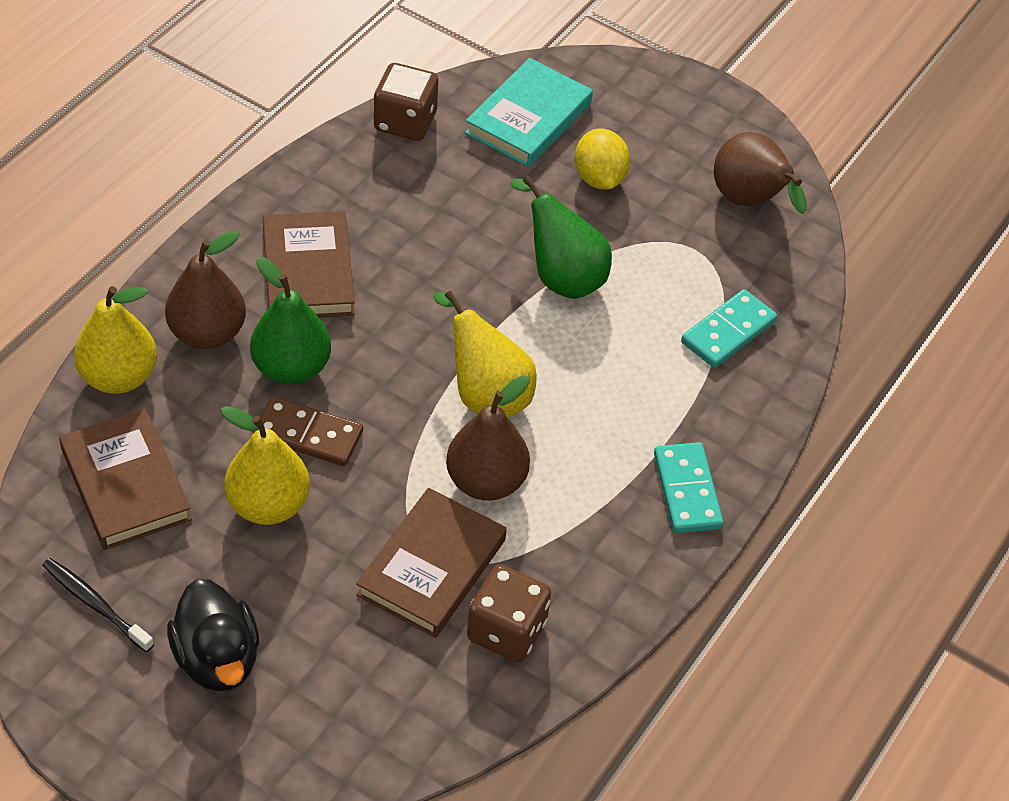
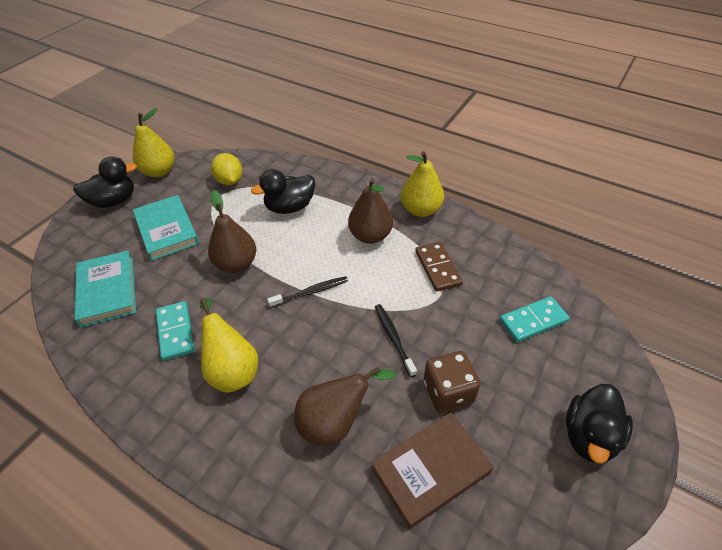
black duck: [167,579,259,692] = 1 -> [73,157,137,208] [251,169,315,214] [566,384,633,464] = 3
black toothbrush: [42,558,154,652] = 1 -> [267,276,348,308] [375,304,417,377] = 2
brown book: [59,409,192,550] [263,211,355,317] [356,488,507,638] = 3 -> [371,412,494,529] = 1
brown dice: [374,63,438,141] [467,564,551,663] = 2 -> [424,351,480,413] = 1
green pear: [250,257,331,385] [510,176,612,299] = 2 -> none = 0
turquoise book: [465,58,593,167] = 1 -> [75,251,136,327] [133,195,199,261] = 2

